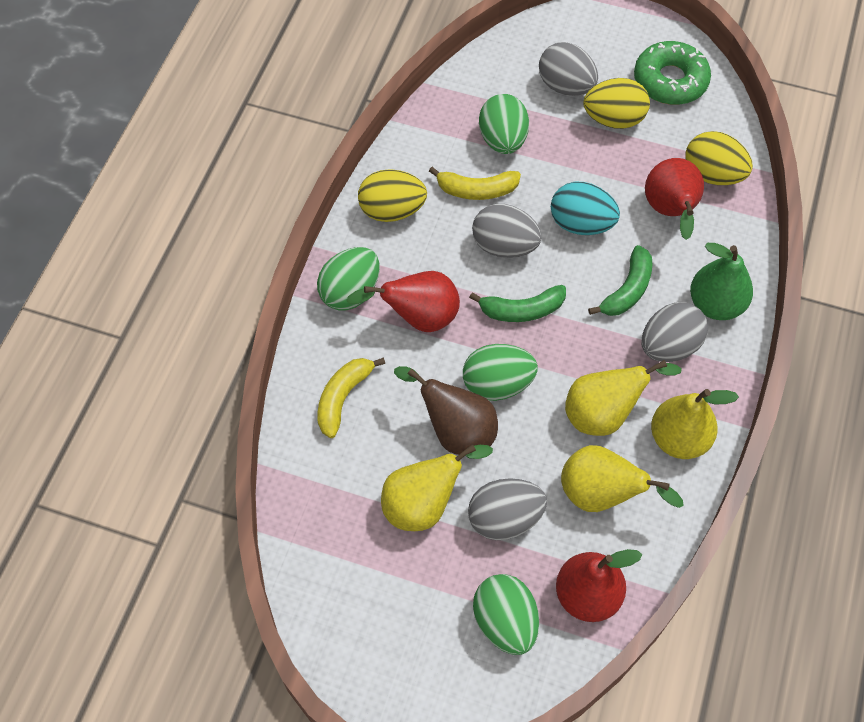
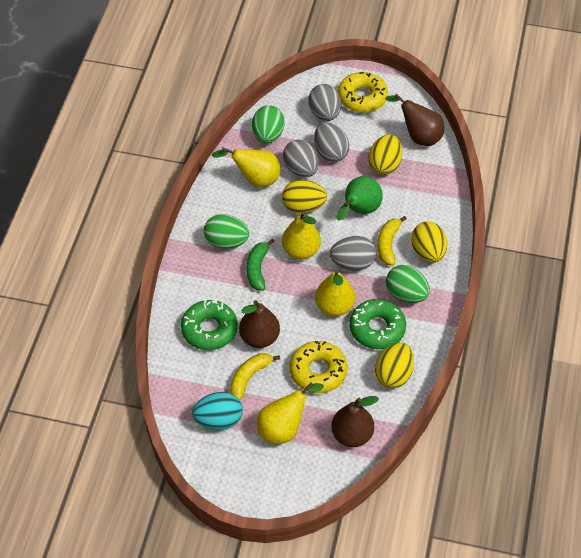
brown pear: [394,366,498,455] = 1 -> [239,300,280,348] [331,396,379,447] [386,93,444,146] = 3
green banana: [469,285,566,322] [588,245,652,316] = 2 -> [247,239,275,291] = 1
green donut: [634,41,711,105] = 1 -> [181,299,238,350] [349,299,406,349] = 2
green egg: [317,247,380,310] [463,344,538,401] [473,574,539,655] [479,94,529,154] = 4 -> [204,214,249,249] [252,105,285,143] [386,265,430,303] = 3
red pear: [346,271,460,332] [556,549,642,622] [645,158,704,240] = 3 -> none = 0
yellow donut: none = 0 -> [290,341,348,393] [338,72,388,113] = 2
yellow egg: [358,169,427,222] [584,78,650,129] [686,131,753,185] = 3 -> [282,180,327,214] [368,134,402,175] [375,342,414,388] [411,222,447,263] = 4

